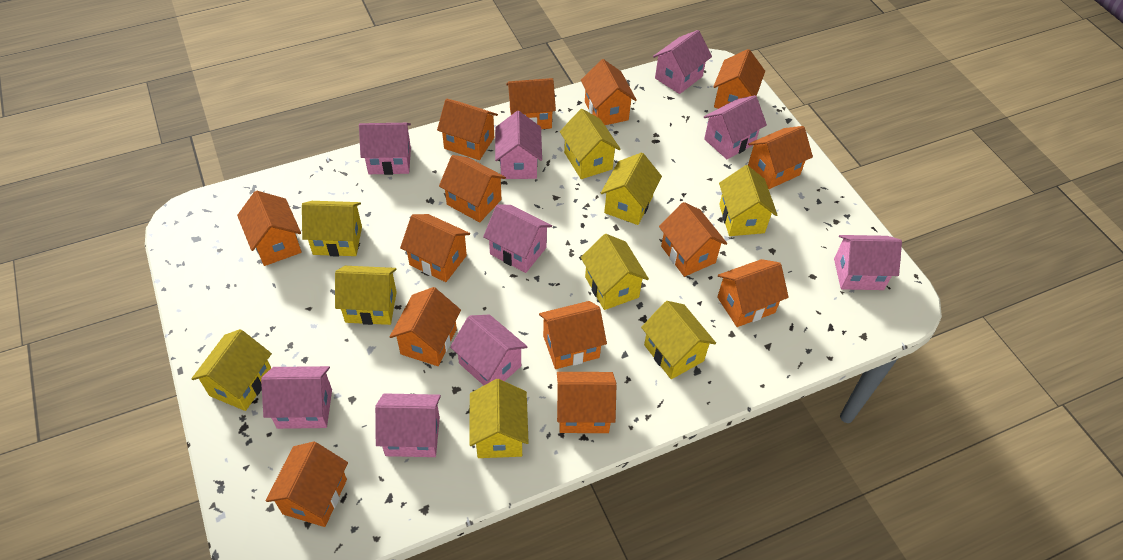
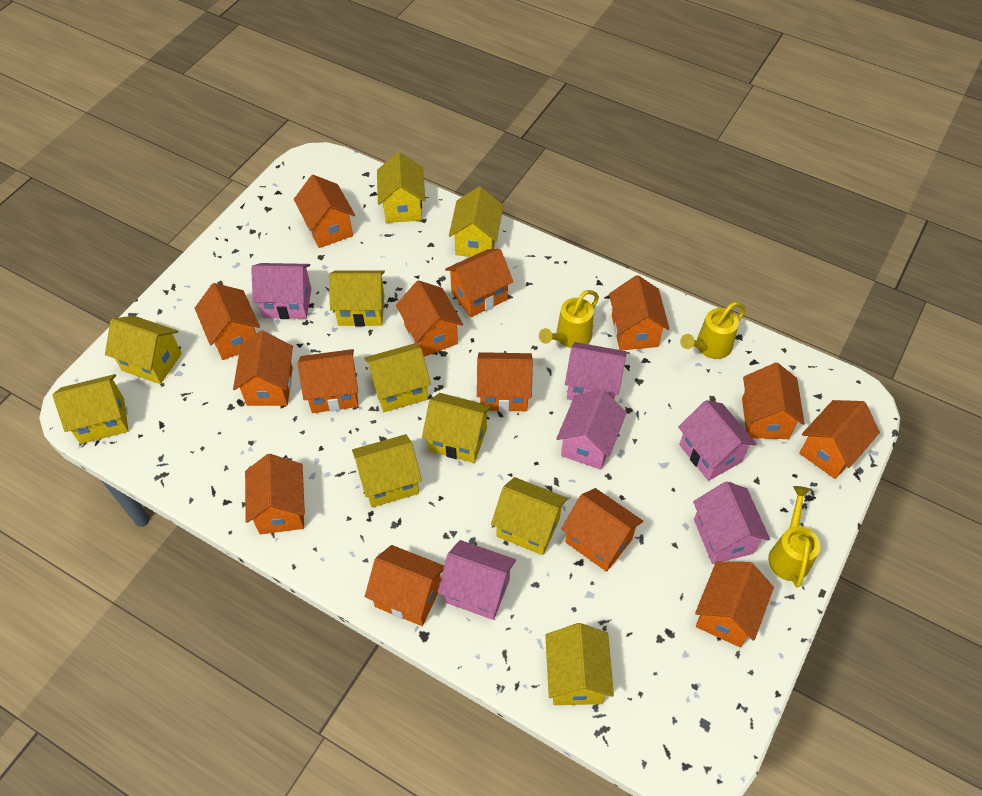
pink house: [261,366,332,429] [359,123,411,175] [375,393,441,457] [450,315,528,385] [483,204,552,273] [495,111,542,179] [653,30,712,94] [704,95,767,159] [834,235,902,290] = 9 -> [251,263,311,319] [437,540,516,620] [556,389,627,470] [565,342,627,400] [678,400,757,481] [693,481,770,564] = 6
yellow house: [191,329,272,411] [302,201,362,257] [335,266,397,325] [469,379,529,458] [560,109,620,179] [581,234,649,310] [601,153,662,225] [641,301,716,379] [719,165,777,236] = 9 -> [52,374,128,444] [105,316,182,384] [329,270,385,327] [352,434,422,507] [364,343,431,412] [377,152,425,223] [422,393,492,463] [449,186,503,257] [491,477,568,555] [545,623,614,705] = 10
yellow watering can: none = 0 -> [539,290,599,348] [680,302,746,359] [768,486,820,588] = 3

